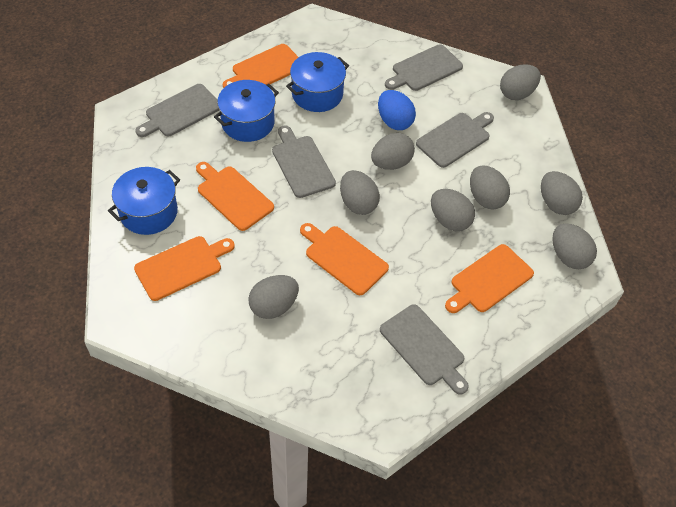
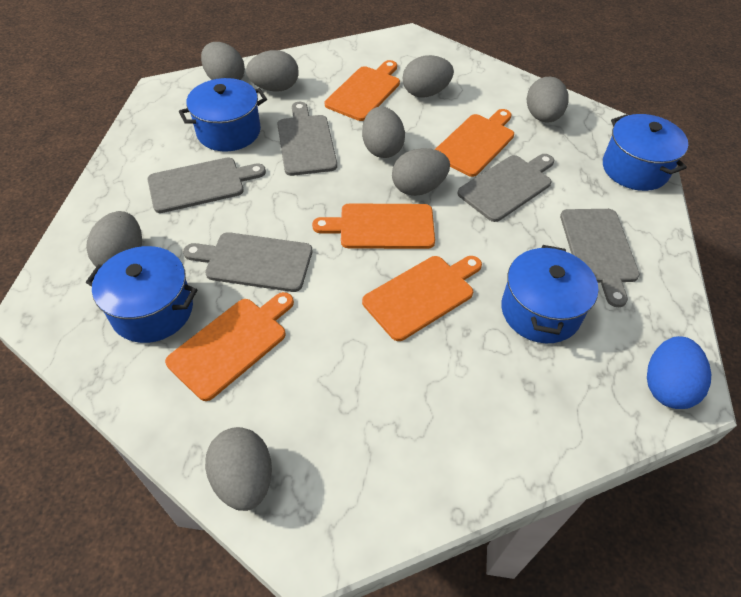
blue pot: [108,167,180,235] [214,80,279,142] [286,52,349,112] = 3 -> [86,246,197,343] [179,78,267,151] [501,245,598,343] [603,114,688,191] = 4

